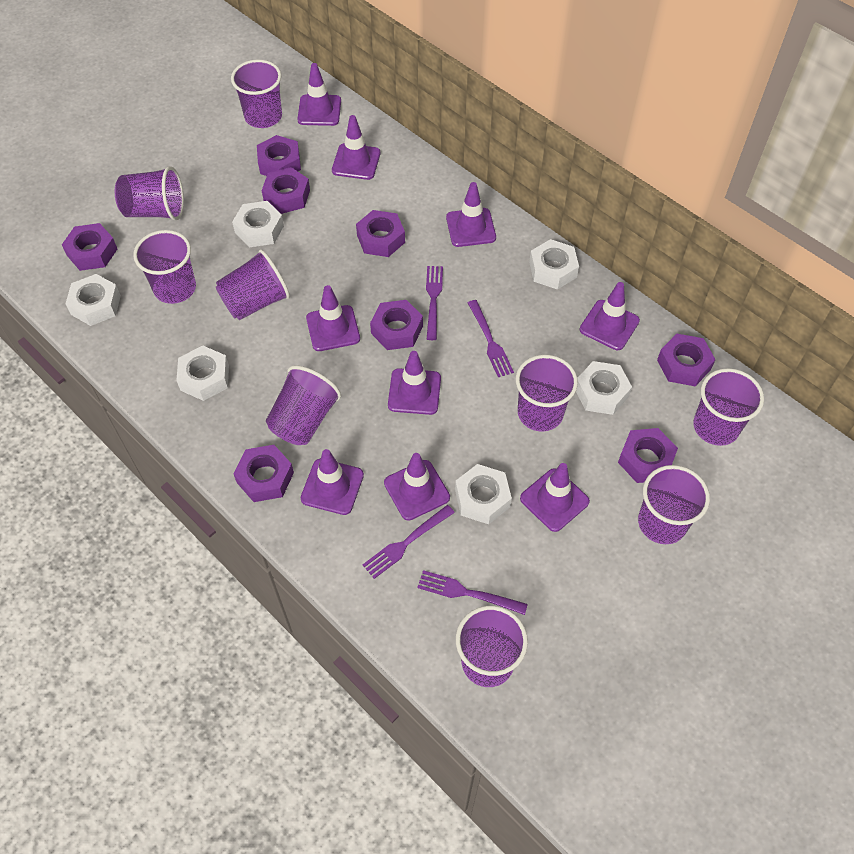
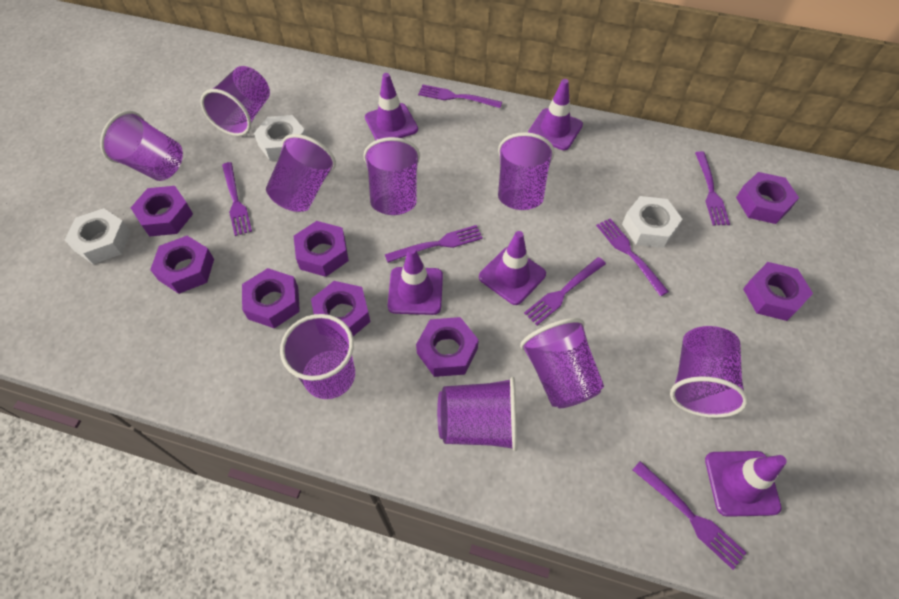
purple fork: [363,505,455,579] [417,570,528,615] [426,266,443,340] [468,300,514,377] = 4 -> [222,162,252,236] [385,225,483,263] [418,85,502,108] [524,257,606,325] [596,218,669,296] [632,461,747,570] [695,151,730,225] = 7
purple traffic cone: [297,63,341,126] [301,449,364,515] [306,285,360,351] [332,115,380,180] [384,453,450,521] [388,351,441,415] [446,182,496,247] [520,463,590,532] [580,282,640,350] = 9 -> [365,73,418,140] [388,247,443,315] [479,231,546,305] [528,79,583,150] [705,451,787,517] = 5
white nut: [65,274,121,326] [176,345,229,401] [232,201,284,247] [455,464,512,524] [529,239,579,290] [576,361,632,415] = 6 -> [64,208,131,264] [254,115,306,161] [622,196,683,248] = 3

